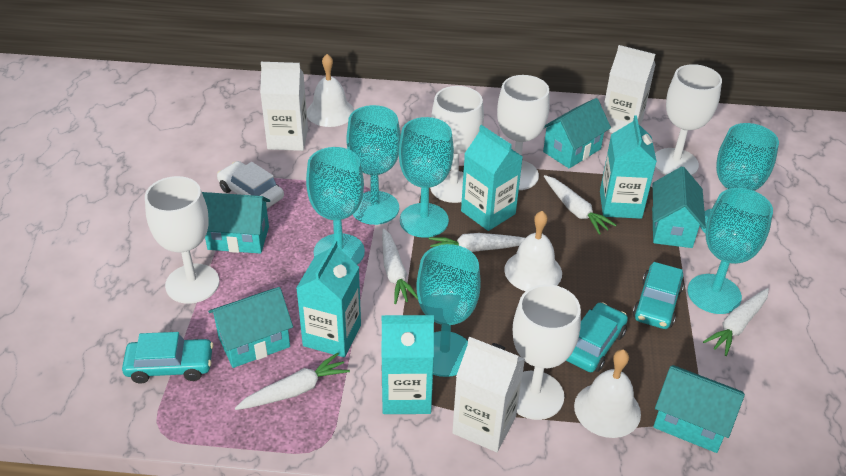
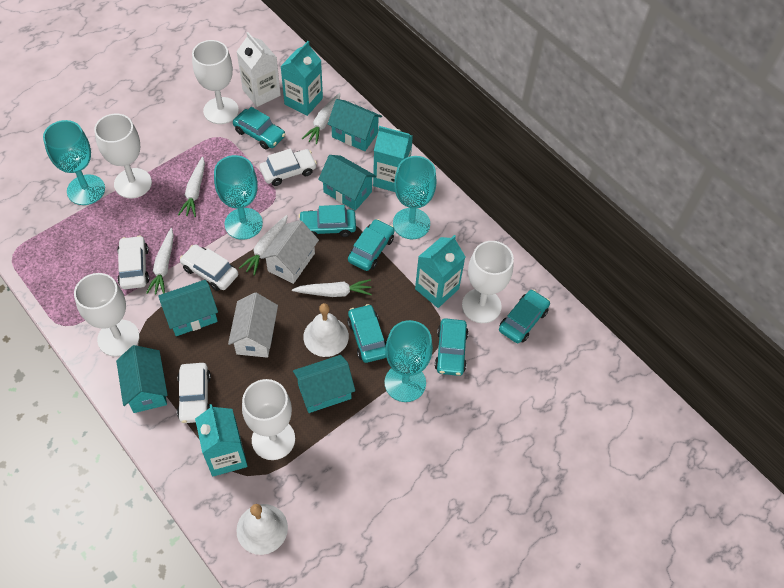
turquoise car: [122,332,213,384] [566,302,628,372] [633,262,684,329] = 3 -> [233,107,285,150] [299,205,356,237] [347,304,386,363] [348,219,395,271] [435,318,468,376] [499,290,550,343] = 6
turquoise goblet: [306,147,365,265] [346,105,401,225] [399,117,454,238] [416,244,481,377] [687,188,773,314] [700,123,779,234] = 6 -> [43,120,105,205] [214,155,263,240] [384,320,433,402] [393,156,437,239] = 4
white bell: [307,54,354,127] [504,211,562,291] [574,349,641,438] = 3 -> [236,504,288,555] [303,303,349,357] = 2
white car: [217,161,284,208] = 1 -> [117,235,149,289] [177,363,211,423] [180,244,238,291] [259,149,317,186] = 4
white carton: [260,62,308,151] [452,337,525,452] [603,45,656,133] = 3 -> [236,32,281,107] = 1
white house: none = 0 -> [228,292,278,358] [261,220,319,284] = 2

